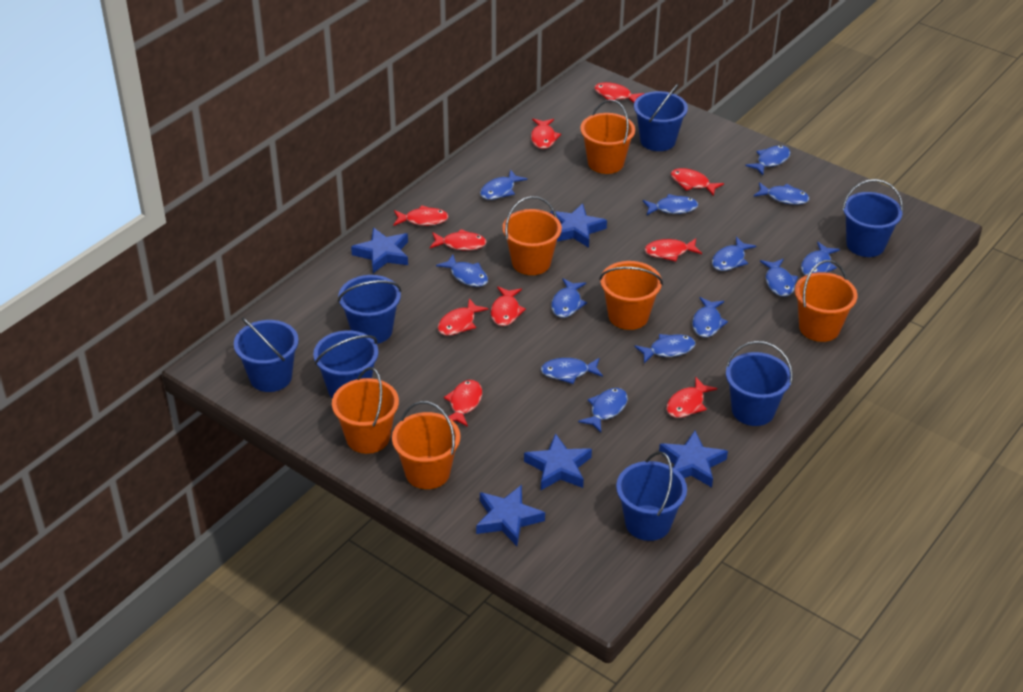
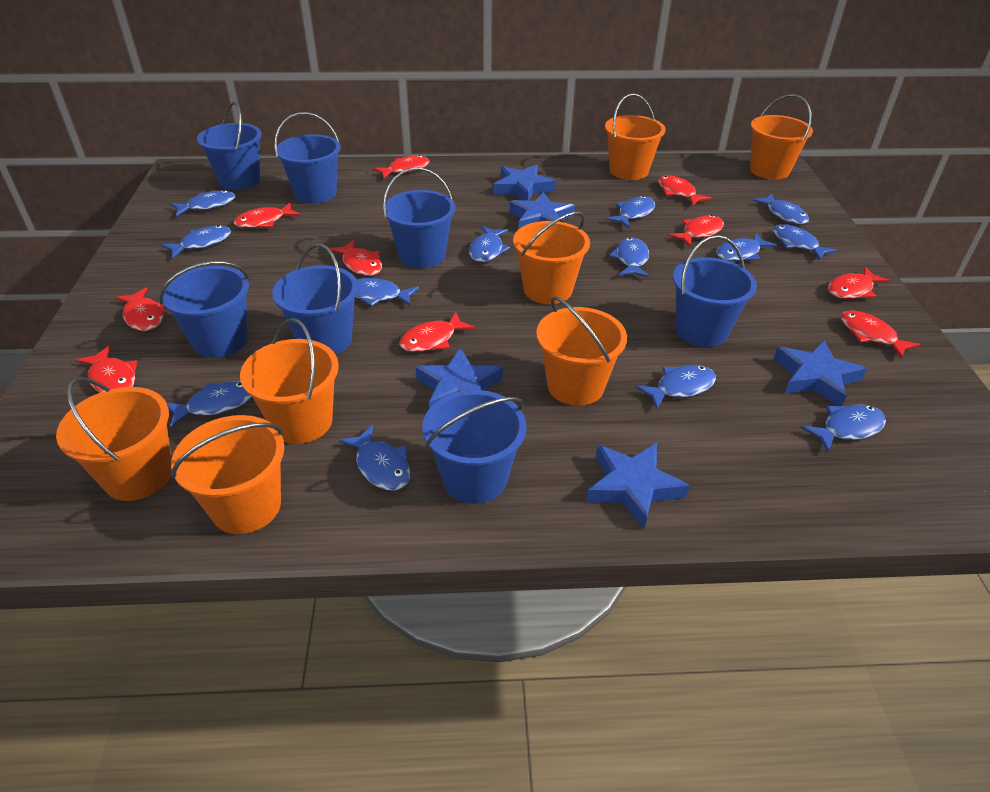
orange bucket: [332,367,399,454] [392,401,460,489] [502,196,562,275] [580,99,635,174] [599,261,663,330] [795,260,857,342] = 6 -> [56,377,172,501] [171,415,284,534] [240,318,339,444] [513,211,590,304] [536,296,627,406] [605,93,666,180] [750,94,813,180] = 7

